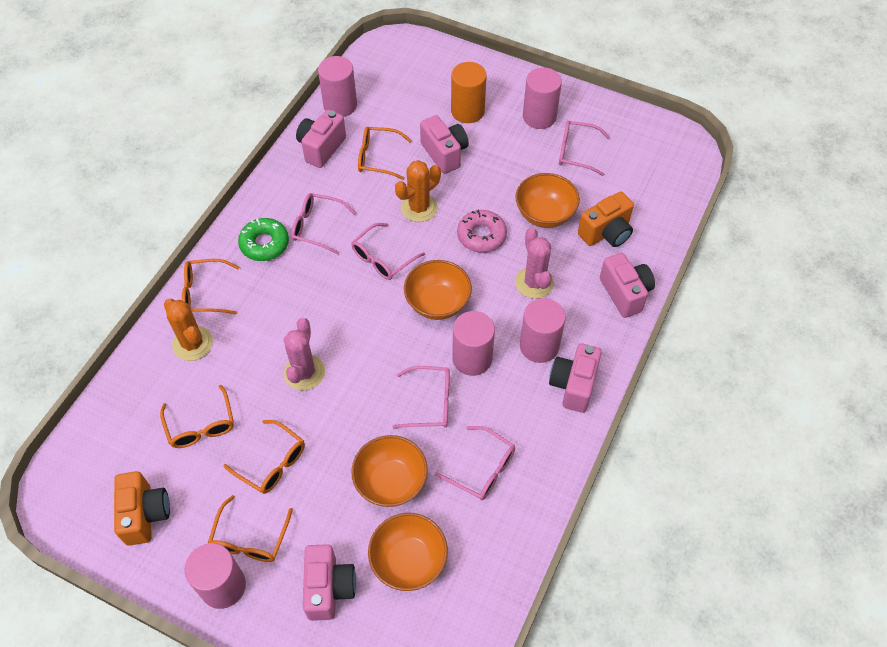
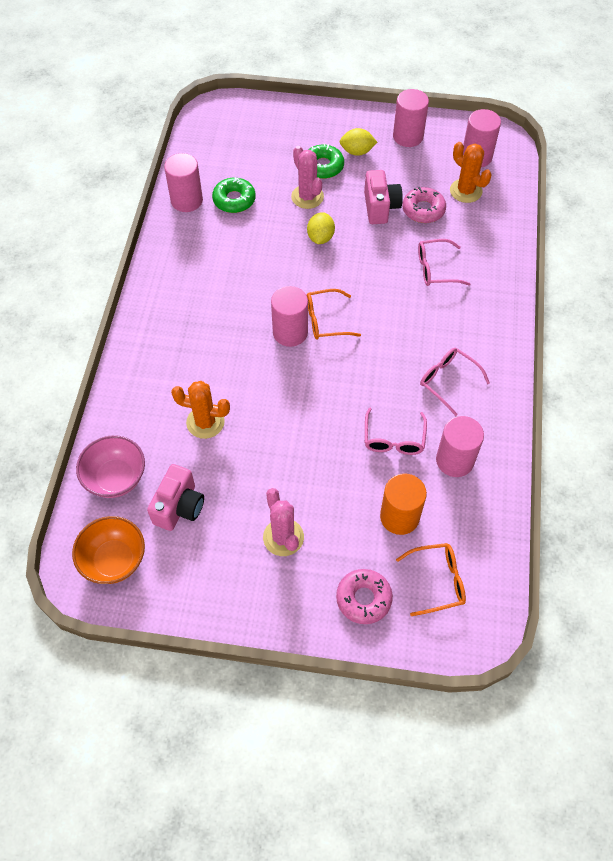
green donut: [238,218,289,261] = 1 -> [212,177,256,213] [308,144,344,179] = 2
orange bowl: [351,435,428,507] [368,513,448,591] [404,260,472,320] [515,173,580,228] = 4 -> [72,516,145,584] = 1
orange camera: [114,471,170,546] [578,192,634,247] = 2 -> none = 0
orange glasses: [160,385,234,448] [182,259,239,314] [208,495,293,562] [223,420,305,494] [358,127,412,180] = 5 -> [307,289,361,340] [396,543,466,616] = 2
pink bowl: none = 0 -> [76,435,145,498] = 1
pink camera: [296,110,346,168] [303,544,356,621] [420,115,469,174] [549,343,602,413] [600,253,655,318] = 5 -> [147,464,204,531] [364,170,403,224] = 2
pink donut: [457,210,507,253] = 1 -> [336,569,393,624] [403,187,446,223] = 2
pink glasses: [291,193,356,254] [351,223,425,280] [393,366,450,428] [435,426,515,500] [559,121,610,176] = 5 -> [365,407,427,455] [418,239,470,286] [420,348,490,416] = 3
yellow lemon: none = 0 -> [307,212,335,244] [339,128,377,156] = 2

